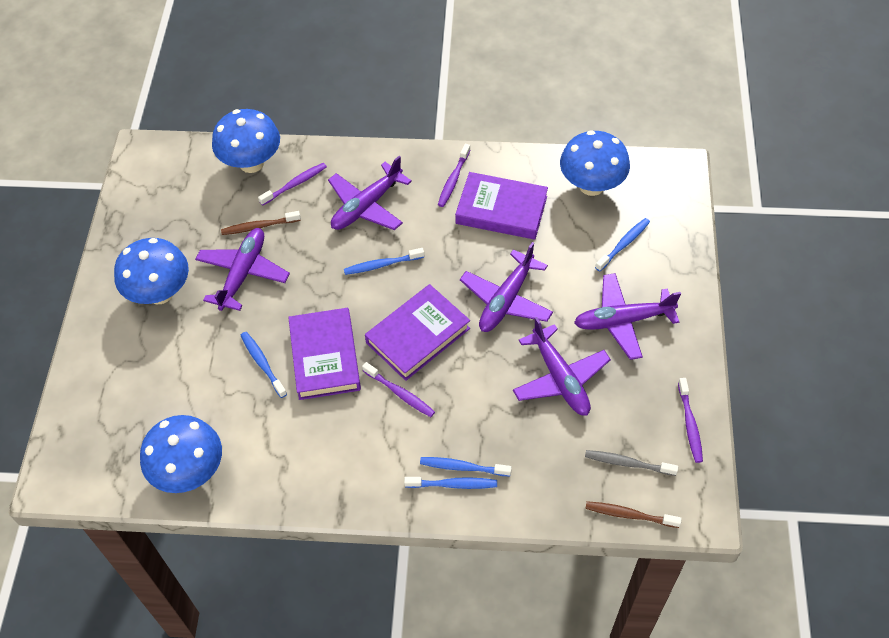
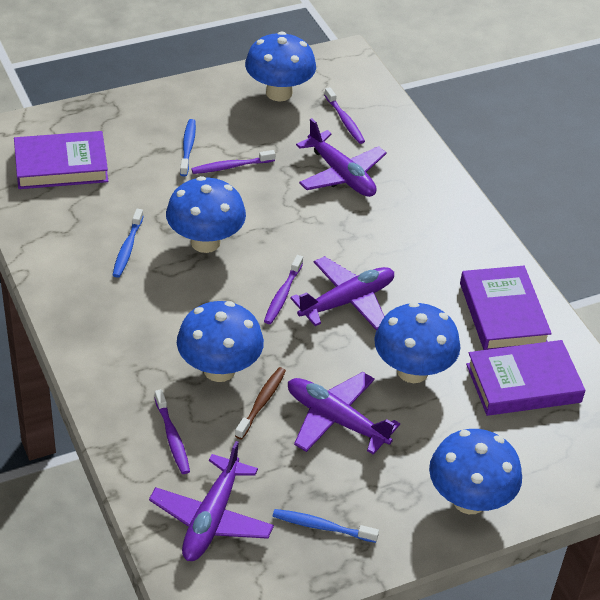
blue mushroom: [114,238,189,304] [140,415,222,493] [212,109,280,173] [560,130,630,196] = 4 -> [166,176,246,253] [177,301,264,382] [245,32,316,101] [374,302,461,383] [429,429,522,514] = 5
blue toothbrush: [240,332,287,398] [344,248,424,275] [404,477,497,489] [420,457,512,477] [595,218,650,271] = 5 -> [113,209,144,278] [180,119,196,176] [273,509,379,543] = 3
brown toothbrush: [221,211,301,235] [585,501,682,528] = 2 -> [235,367,286,440] = 1
grey toothbrush: [585,450,678,476] = 1 -> none = 0
purple plane: [195,228,290,311] [328,156,412,230] [460,242,553,332] [513,317,611,416] [574,273,681,360] = 5 -> [149,441,274,561] [288,372,400,455] [290,256,394,331] [296,118,387,197] = 4

